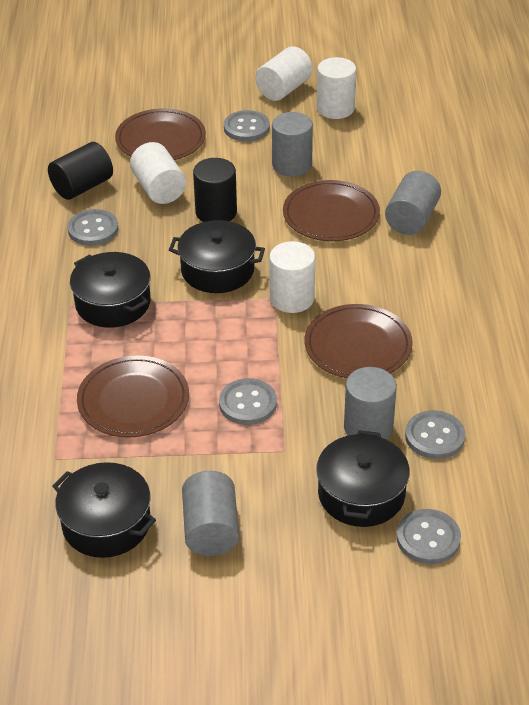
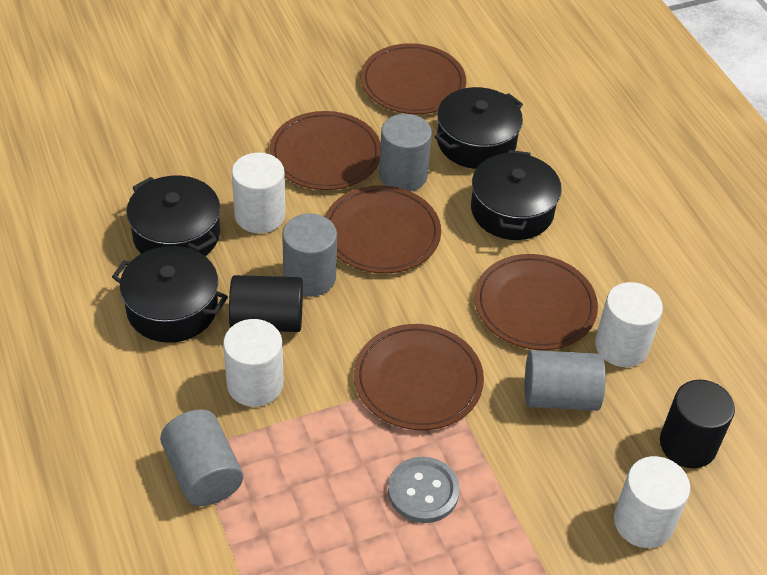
brown plate: [77,356,189,438] [115,108,206,160] [283,180,380,241] [305,304,413,378] = 4 -> [270,111,381,190] [325,185,441,274] [354,324,484,430] [361,43,466,114] [475,254,598,350] = 5
grey button: [68,209,118,246] [219,378,277,425] [224,110,270,142] [397,509,461,564] [405,410,465,459] = 5 -> [388,456,460,523] = 1

